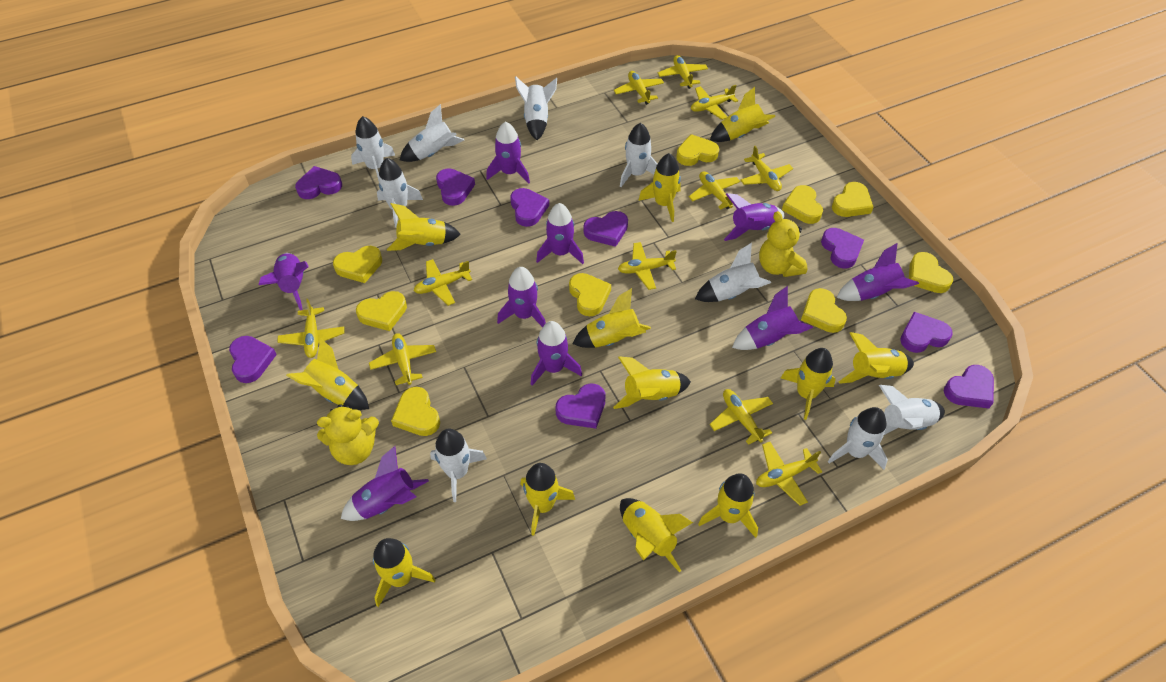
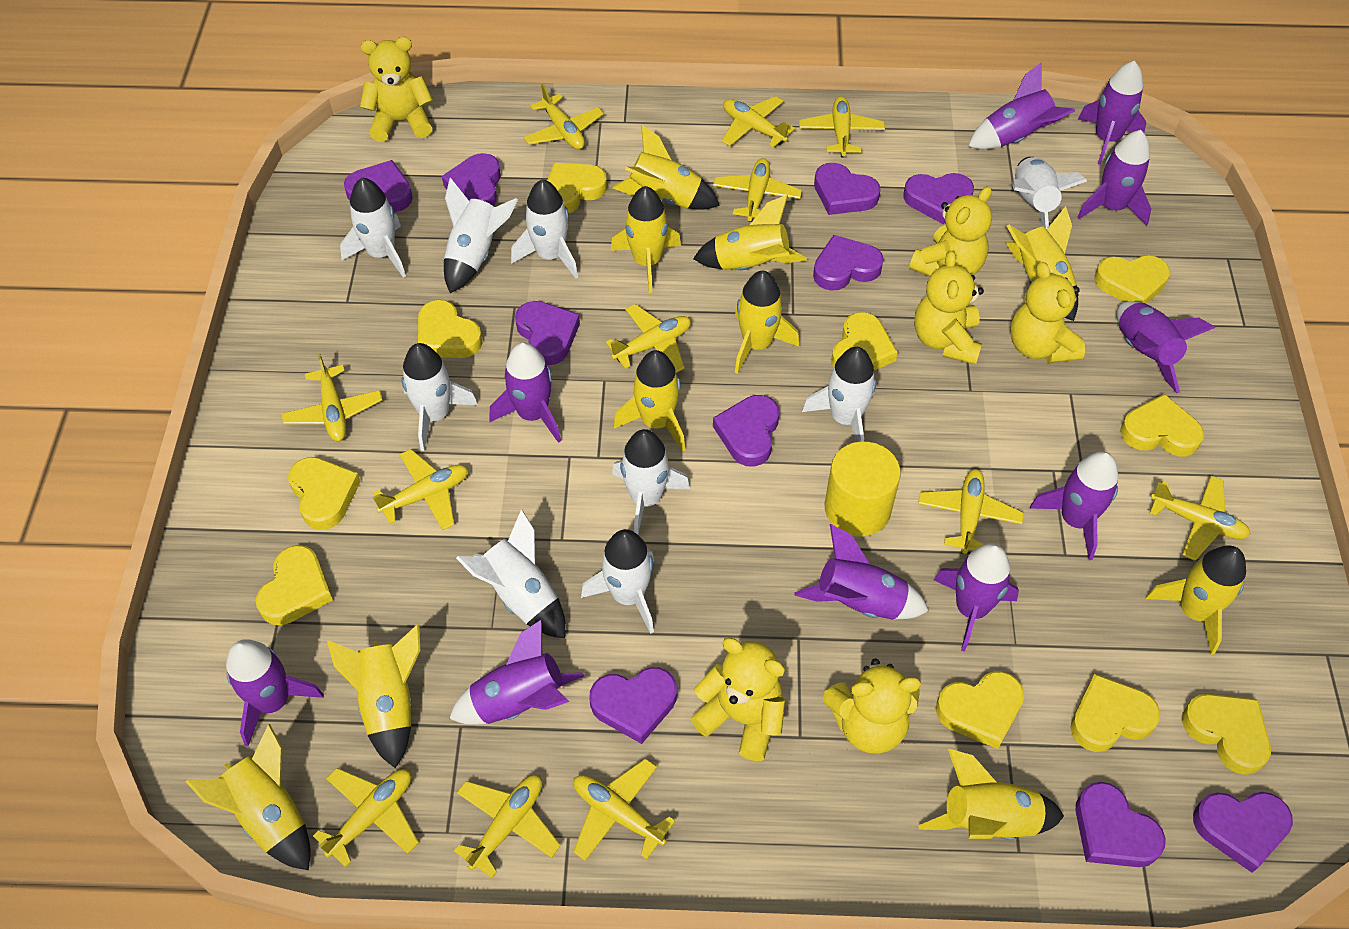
purple heart: [229,336,277,383] [295,166,342,199] [436,168,475,206] [510,188,549,227] [556,384,606,429] [584,211,628,247] [821,228,864,269] [900,312,953,353] [944,365,994,408] = 9 -> [344,160,413,212] [442,153,501,206] [515,301,580,365] [589,667,677,744] [713,395,779,467] [813,235,884,291] [814,163,880,215] [903,173,974,224] [1075,782,1166,867] [1193,792,1293,873] = 10
purple rocket: [259,253,308,310] [341,446,429,521] [486,121,530,184] [497,267,546,327] [531,321,582,386] [536,203,584,264] [724,193,785,241] [732,286,813,350] [836,243,919,301] = 9 -> [226,639,324,746] [449,619,584,725] [489,342,561,443] [794,524,929,620] [934,543,1019,652] [968,62,1075,149] [1030,451,1119,560] [1077,130,1151,226] [1078,61,1147,165] [1117,301,1215,393] = 10
yellow cylinder: none = 0 -> [825,442,901,537] = 1
yellow heart: [333,246,382,283] [356,291,407,331] [391,387,440,436] [569,273,611,316] [676,134,719,166] [782,185,823,224] [801,288,847,333] [832,182,874,217] [909,252,953,293] = 9 -> [255,545,333,625] [288,457,361,530] [418,300,483,358] [547,163,607,213] [831,312,898,370] [936,671,1024,749] [1071,674,1160,752] [1094,255,1170,304] [1120,394,1204,457] [1182,694,1271,775] = 10
yellow plane: [278,299,345,358] [369,333,436,385] [414,259,472,306] [614,71,664,105] [618,242,677,290] [658,55,708,89] [689,171,741,210] [691,85,738,120] [710,389,773,445] [740,146,793,191] [756,442,822,506] = 11 -> [282,354,382,441] [313,768,419,867] [373,449,468,530] [454,775,561,878] [523,84,604,150] [573,758,675,861] [606,304,691,373] [713,158,802,222] [721,96,795,147] [799,96,885,157] [918,469,1024,554] [1150,476,1250,561] = 12
yellow rocket: [286,338,369,410] [373,538,435,607] [387,203,461,251] [520,463,575,536] [573,288,651,348] [613,356,691,409] [620,498,693,572] [638,153,681,222] [698,473,758,538] [710,87,776,142] [781,348,836,420] [839,332,914,384] = 12 -> [186,724,311,870] [327,624,420,768] [610,186,681,293] [613,125,720,210] [613,350,685,452] [693,195,807,270] [735,271,799,374] [918,749,1064,840] [1006,206,1078,321] [1145,545,1246,655] = 10
yellow teddy bear: [317,404,379,465] [759,211,808,277] = 2 -> [360,37,433,142] [690,638,785,761] [823,659,921,754] [909,186,992,276] [914,251,984,365] [1010,262,1085,363] = 6

